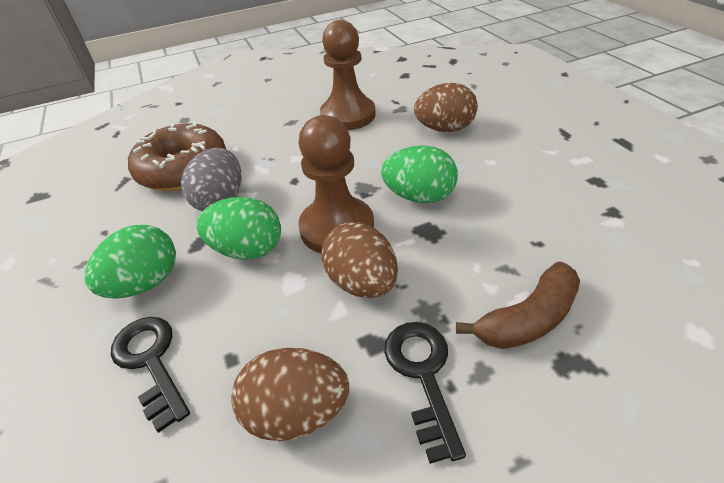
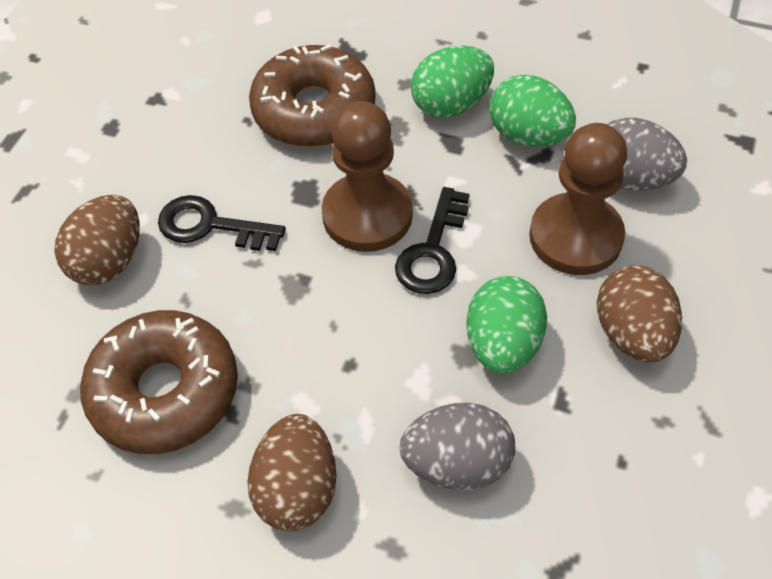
brown banana: [456,262,580,349] = 1 -> none = 0
brown donut: [128,122,226,191] = 1 -> [80,310,238,454] [249,44,376,147] = 2
grey egg: [181,148,241,211] = 1 -> [399,403,515,490] [607,118,687,191] = 2

